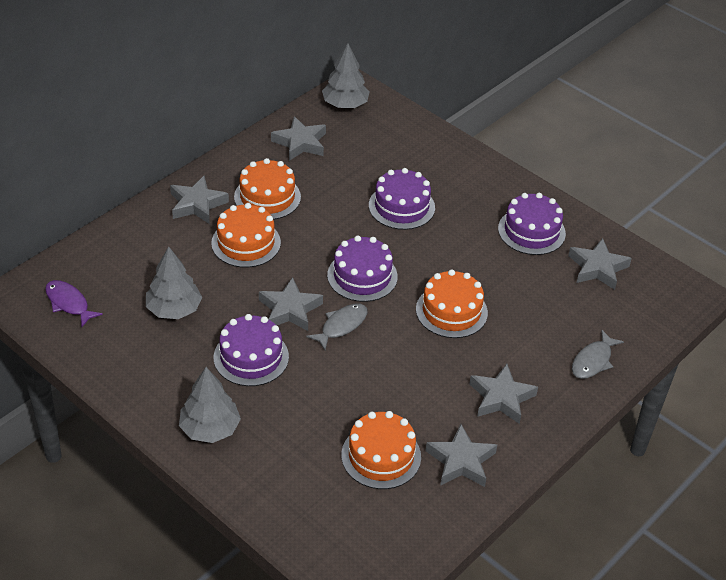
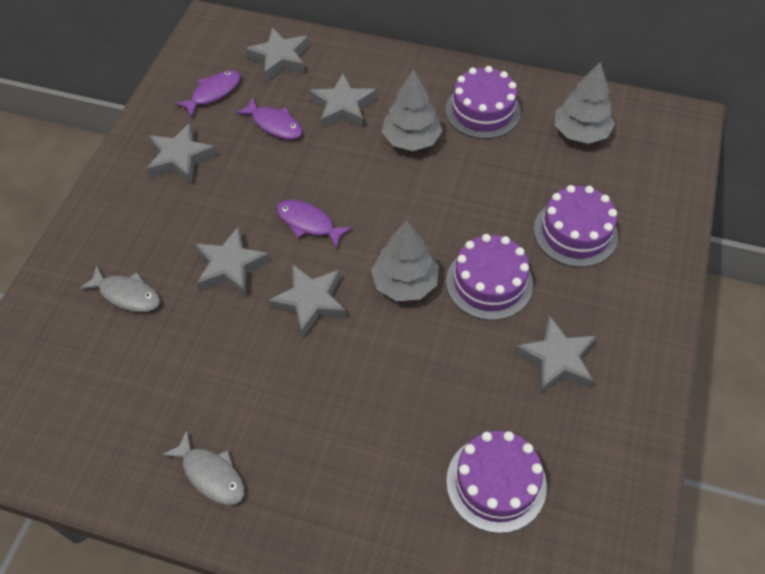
orange cake: [211,203,281,268] [234,158,301,220] [341,411,421,489] [416,269,488,338] = 4 -> none = 0
purple fish: [45,280,103,327] = 1 -> [175,70,241,118] [235,97,303,140] [276,200,353,249] = 3

